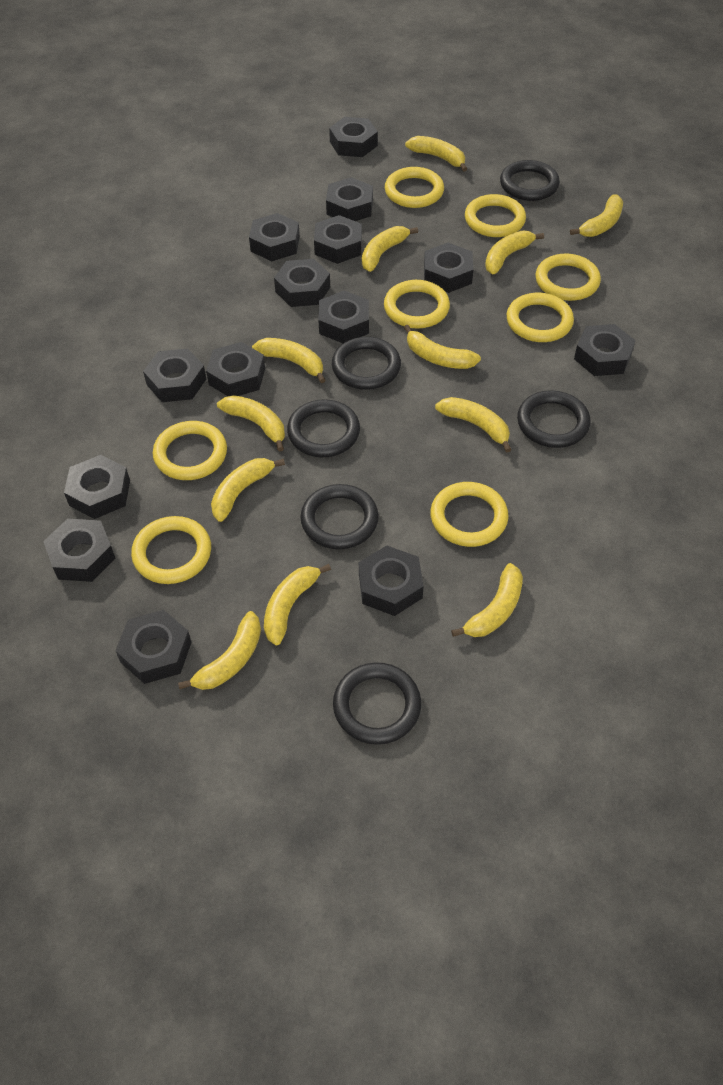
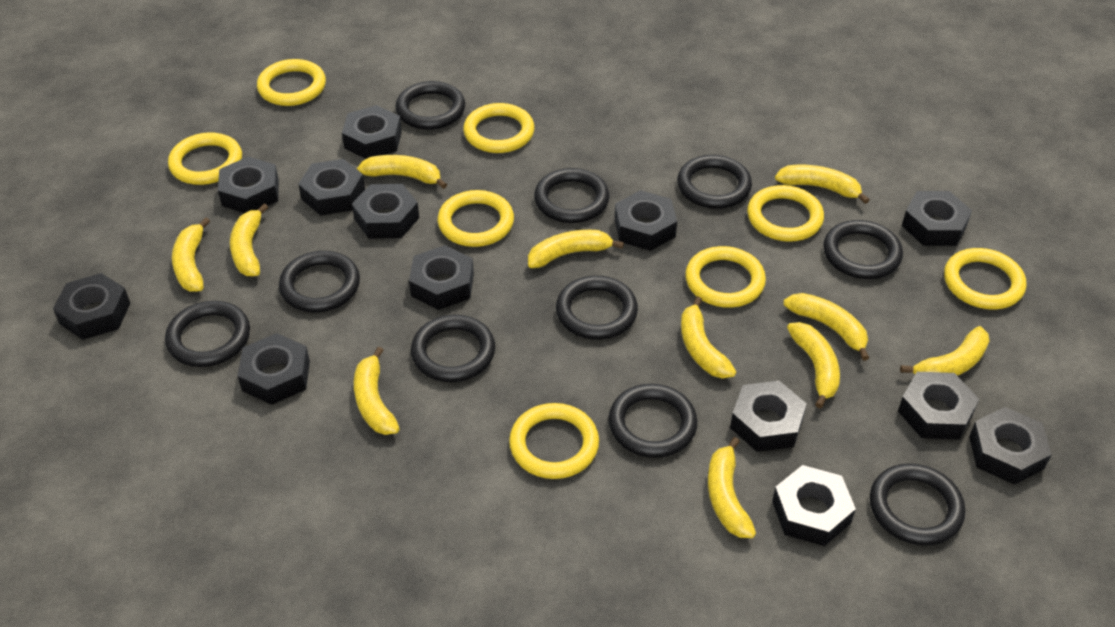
black nut: [43,519,115,582] [64,455,130,519] [116,610,192,684] [143,349,206,402] [206,342,265,396] [249,213,300,261] [274,259,330,307] [314,215,362,264] [318,291,369,343] [326,177,373,221] [329,117,378,157] [359,545,424,616] [424,243,474,293] [574,324,636,376] = 14 -> [53,273,130,340] [218,157,279,213] [237,333,310,405] [298,159,365,216] [342,105,402,159] [352,184,419,239] [409,245,474,310] [614,190,677,251] [730,381,807,452] [772,465,856,546] [898,372,979,440] [902,191,972,246] [969,407,1052,485] = 13
black ring: [287,399,360,457] [300,484,379,549] [332,337,401,390] [333,662,421,745] [500,160,560,201] [517,390,591,448] = 6 -> [165,301,250,367] [279,251,360,312] [395,81,465,130] [411,315,495,382] [534,168,609,223] [556,276,638,340] [608,384,697,458] [677,155,752,209] [823,220,903,279] [870,463,965,546] = 10
yellow banana: [178,611,261,690] [211,458,285,522] [217,395,285,451] [252,338,325,383] [264,564,331,645] [362,226,418,272] [404,325,481,369] [405,136,467,171] [435,397,512,453] [451,563,523,637] [485,231,544,274] [570,194,623,237] = 12 -> [172,217,210,292] [230,204,268,276] [354,347,400,435] [357,155,447,189] [528,230,624,268] [681,296,736,379] [708,437,756,538] [775,165,869,204] [783,293,869,361] [787,322,840,408] [900,326,990,376] = 11

